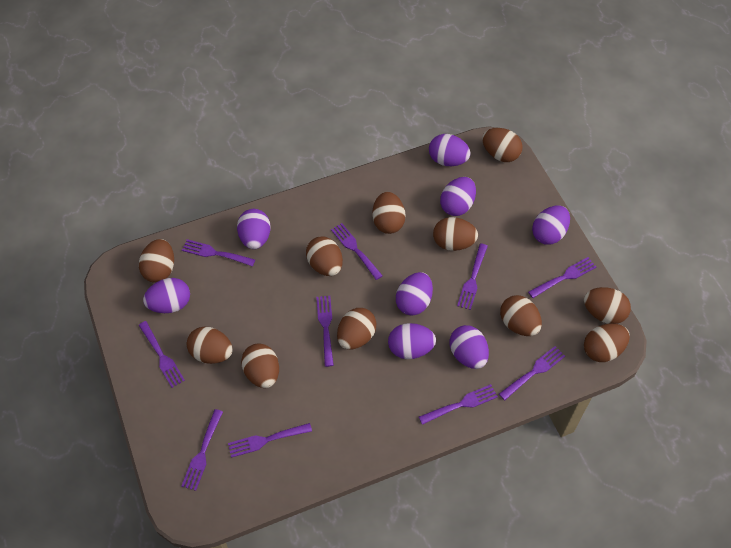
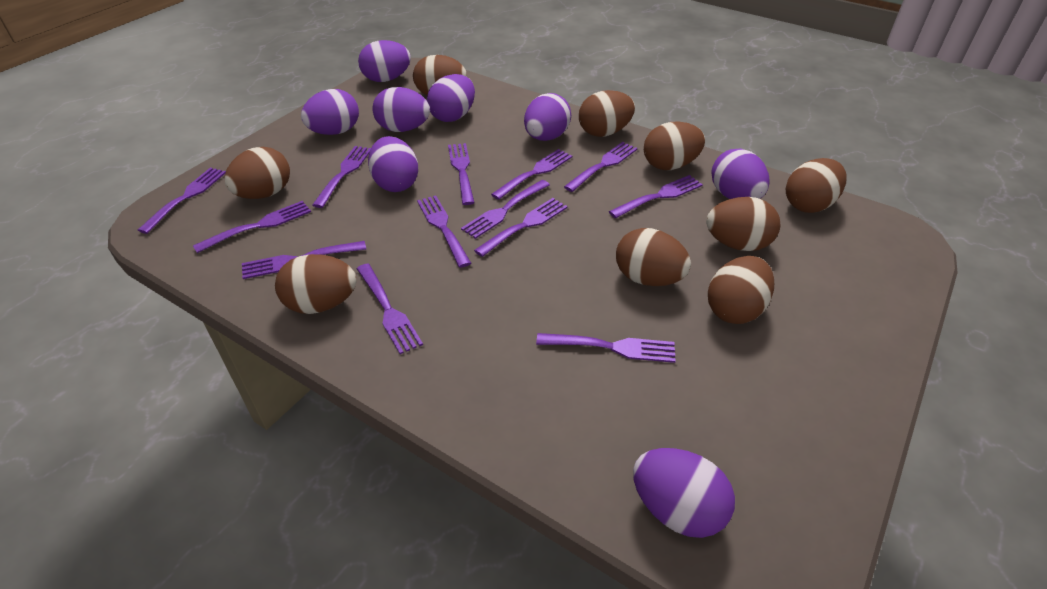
brown egg: [139,239,174,282] [187,327,233,364] [241,343,279,388] [306,236,343,276] [337,308,377,350] [372,192,406,234] [433,217,478,251] [482,128,523,162] [500,295,542,336] [584,287,631,324] [584,324,630,362] = 11 -> [224,147,290,199] [275,254,356,314] [413,55,467,95] [579,90,635,137] [616,228,691,286] [644,121,705,170] [706,197,780,251] [708,256,774,324] [786,158,847,213] = 9
purple fork: [138,321,185,388] [181,409,223,491] [182,239,255,267] [228,423,312,458] [316,296,334,367] [331,223,383,280] [419,384,498,425] [457,243,488,310] [499,346,565,400] [528,257,596,298] = 10 -> [138,168,226,234] [193,201,311,253] [242,241,366,279] [312,146,371,208] [357,264,423,354] [417,195,471,268] [448,143,475,205] [461,180,550,239] [474,198,567,257] [491,149,572,200] [536,333,676,363] [564,142,637,192] [609,175,703,218] = 13

